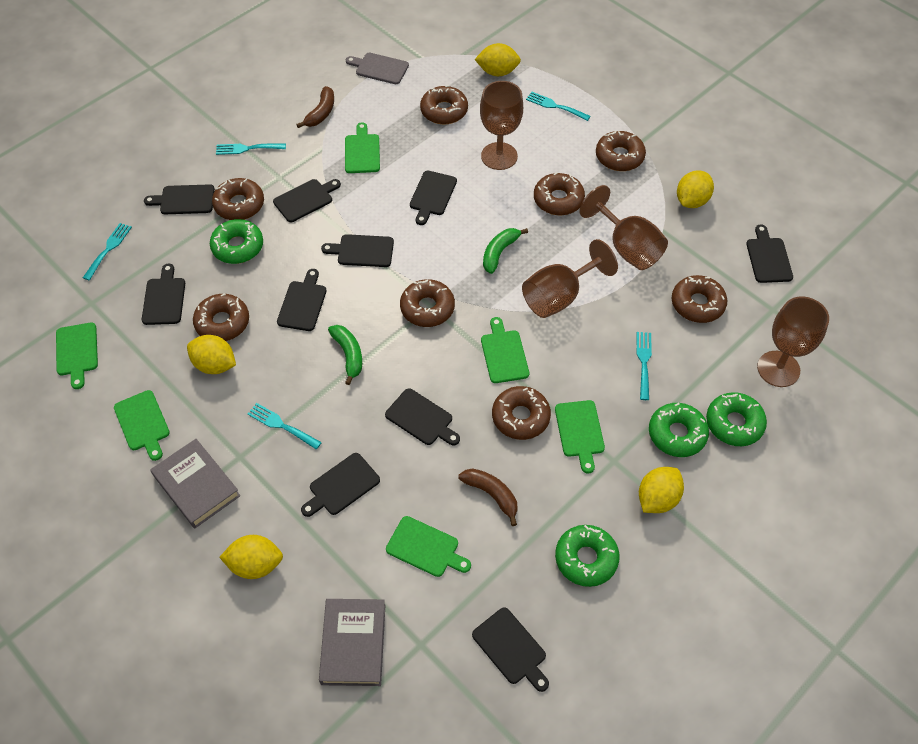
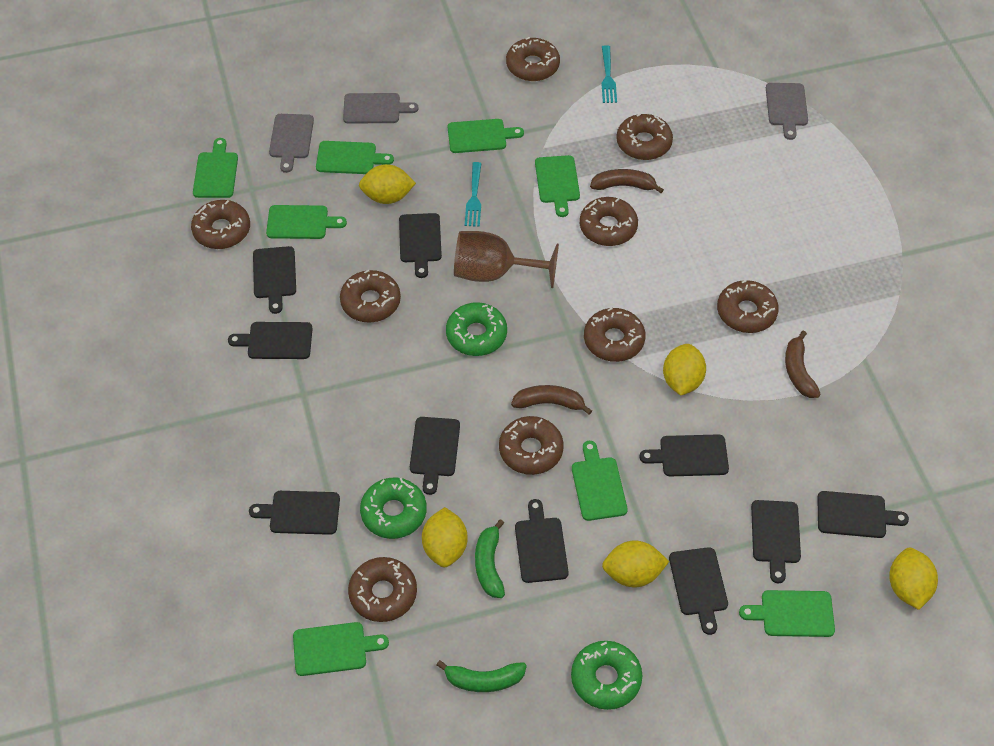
brown banana: [296,86,334,128] [459,468,518,526] = 2 -> [511,385,592,415] [590,169,664,193] [785,331,821,398] = 3
brown donut: [193,293,249,341] [212,178,264,220] [400,279,455,327] [420,85,468,124] [492,386,551,440] [534,172,585,215] [596,131,646,171] [672,275,727,323] = 8 -> [191,200,250,249] [340,270,401,323] [348,557,417,622] [499,416,564,475] [506,37,560,81] [580,197,638,246] [584,307,645,362] [616,113,673,160] [717,280,779,333] = 9
brown goblet: [480,81,523,170] [522,239,618,318] [579,185,668,270] [757,296,829,387] = 4 -> [454,231,559,288] = 1
green cutting board: [56,322,98,389] [114,390,170,461] [345,122,380,173] [386,516,471,577] [481,317,529,383] [555,400,605,474] = 6 -> [193,138,238,198] [266,205,347,239] [293,622,389,676] [316,141,394,174] [448,119,524,153] [535,155,580,217] [572,441,628,521] [739,590,835,637] = 8
green donut: [210,219,263,264] [555,525,620,587] [649,403,709,457] [706,392,767,446] = 4 -> [360,478,427,539] [446,302,507,356] [571,641,642,710] = 3
grey book: [150,439,240,528] [319,599,386,686] = 2 -> none = 0
grey cutting board: [346,53,409,84] = 1 -> [269,114,314,173] [343,93,419,124] [766,83,808,140] = 3
turquoise fork: [83,223,132,281] [216,144,286,155] [248,403,322,450] [526,92,591,121] [637,332,652,400] = 5 -> [465,162,481,227] [601,45,617,103] = 2

